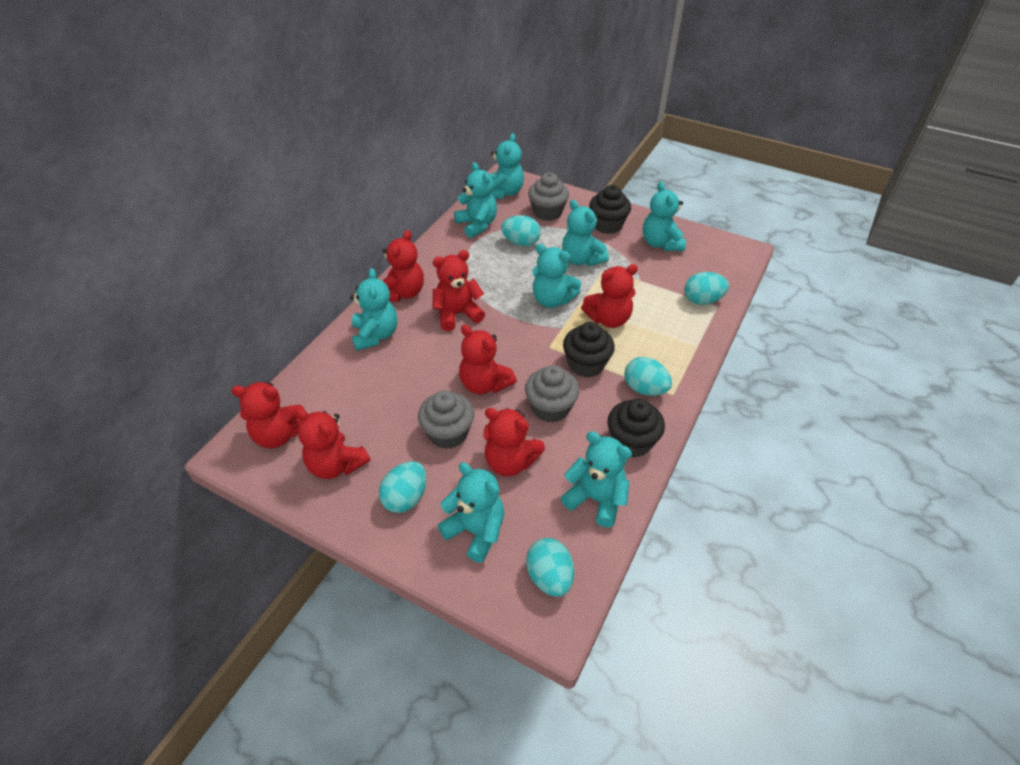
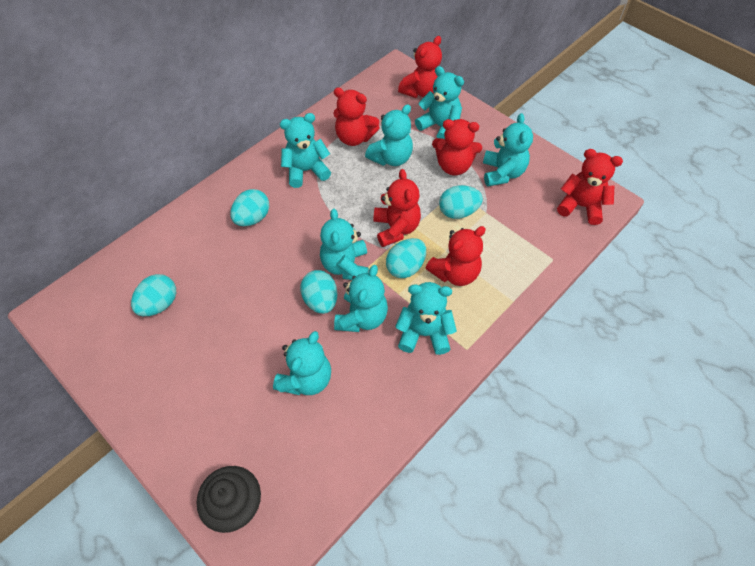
black cupcake: [563,322,615,378] [589,185,631,234] [607,399,665,458] = 3 -> [197,466,261,533] = 1
grey cupcake: [418,390,474,449] [525,365,579,423] [528,173,569,221] = 3 -> none = 0
red teddy bear: [231,381,308,448] [295,408,370,479] [382,230,424,301] [433,250,485,331] [459,325,517,394] [483,408,545,476] [581,264,638,328] = 7 -> [333,88,380,146] [374,169,421,247] [398,36,442,98] [426,226,486,286] [432,119,482,175] [557,149,623,225] = 6

